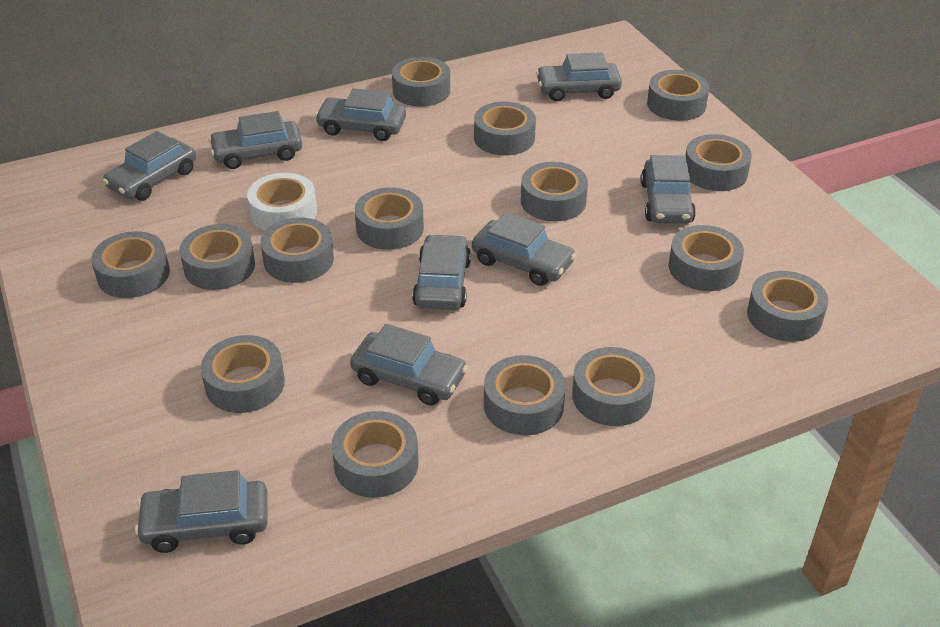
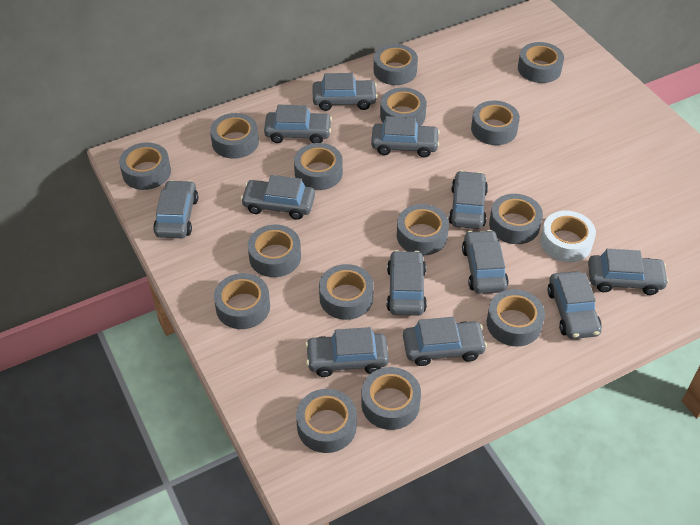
grey car: [103,131,196,201] [135,470,267,553] [209,111,302,169] [315,88,406,141] [350,324,468,405] [412,234,471,310] [472,212,576,286] [536,52,622,101] [641,155,696,224] = 9 -> [153,180,198,238] [241,175,315,220] [264,105,332,143] [305,327,389,377] [313,73,378,111] [371,116,440,157] [387,250,427,316] [403,317,487,366] [449,171,488,229] [462,230,509,294] [547,271,602,339] [588,249,669,295] = 12

